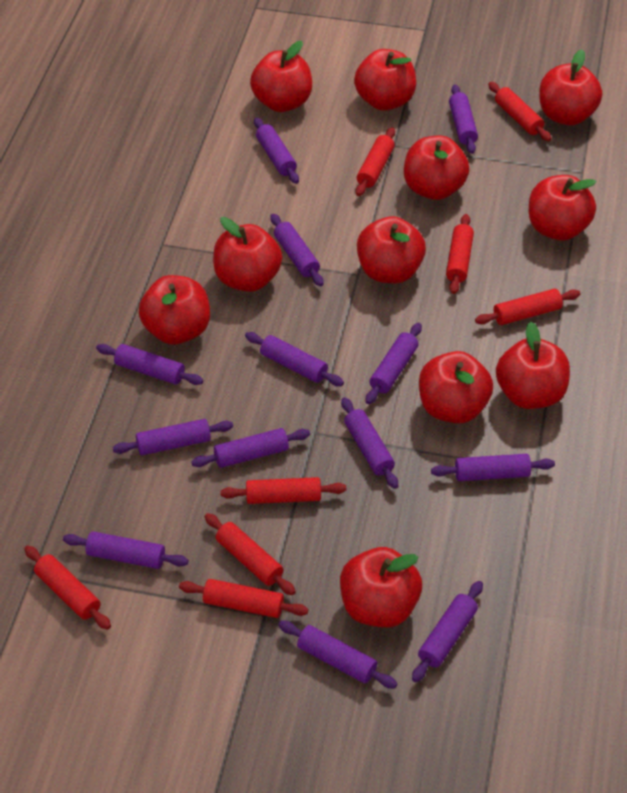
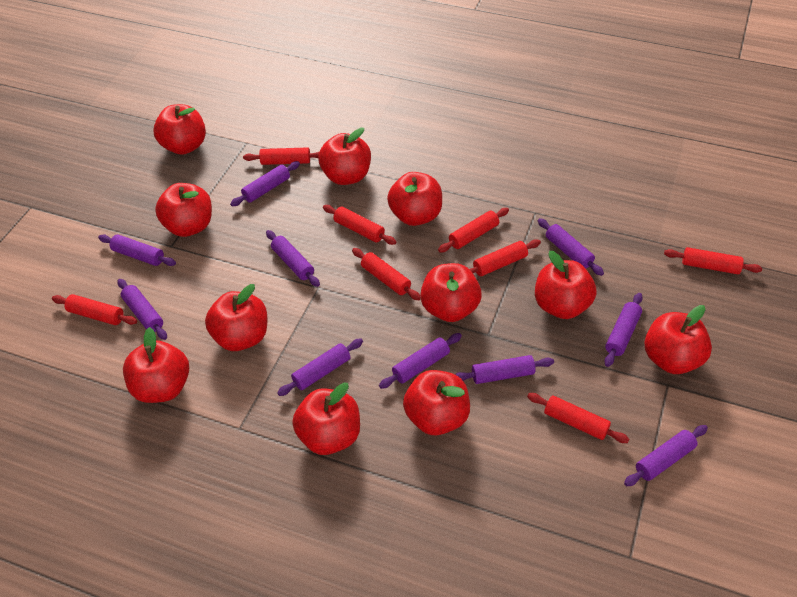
purple rolling pin: [63,531,188,569] [96,344,203,385] [112,419,233,455] [191,428,310,468] [245,332,344,386] [254,117,299,184] [270,214,324,286] [278,621,397,688] [341,397,398,489] [366,323,422,404] [412,581,483,682] [431,454,555,481] [449,85,478,154] = 13 -> [98,234,176,266] [118,279,167,340] [230,161,300,206] [266,230,320,287] [277,338,363,396] [379,333,462,389] [455,355,554,384] [538,218,604,276] [604,293,643,367] [624,425,708,486] = 10

